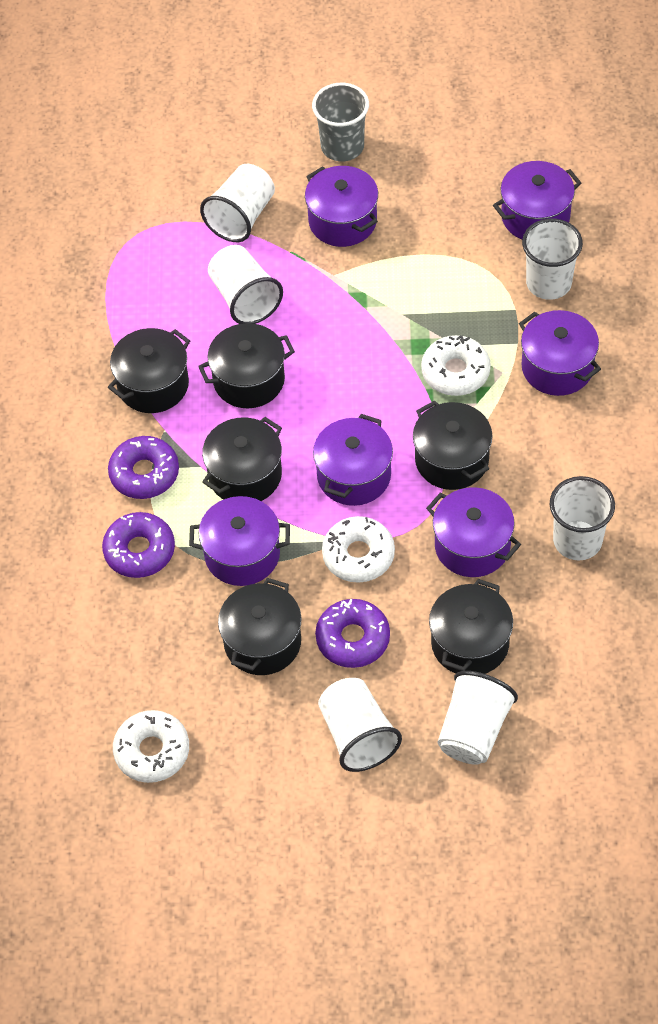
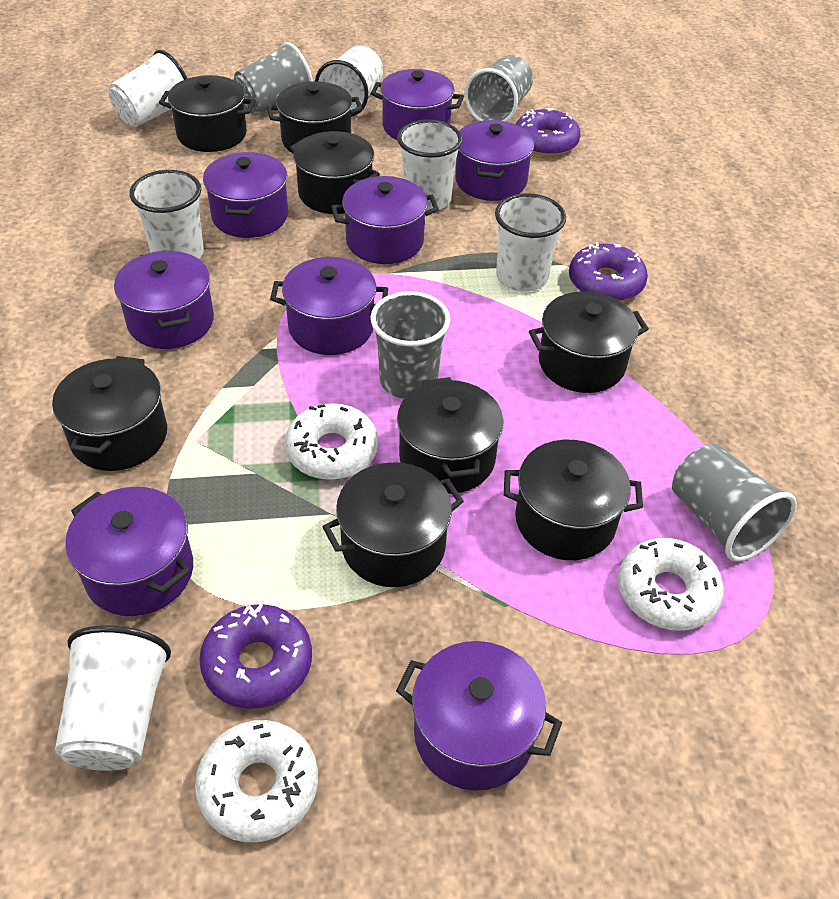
black pot: [108,328,190,413] [198,323,295,408] [202,417,282,501] [218,578,302,675] [413,400,493,490] [429,579,513,674] = 6 -> [52,356,167,471] [159,75,255,152] [267,81,363,153] [290,131,380,214] [322,462,464,587] [397,377,504,494] [504,440,643,560] [529,291,649,393] = 8
grey cup: [312,83,369,161] = 1 -> [234,42,313,115] [370,291,451,399] [464,55,533,122] [672,444,797,562] = 4
purple pot: [189,496,290,586] [305,166,378,247] [313,414,393,506] [426,487,521,577] [493,161,581,240] [519,310,601,396] = 6 -> [65,487,193,616] [114,250,214,349] [203,152,288,238] [270,257,388,355] [331,176,439,264] [371,69,464,140] [396,641,562,791] [455,120,534,201] = 8

